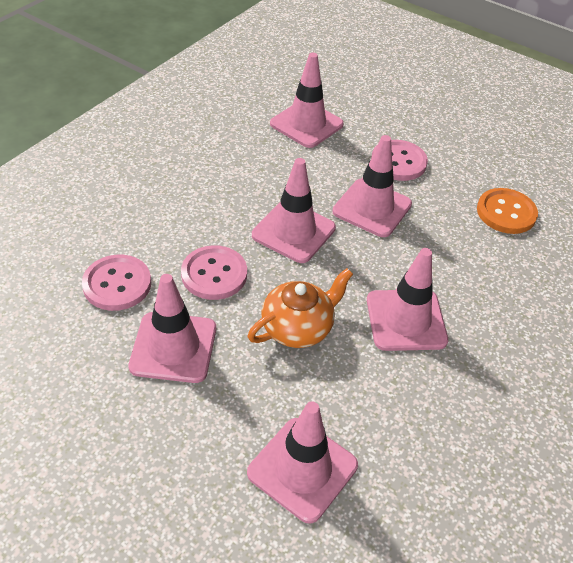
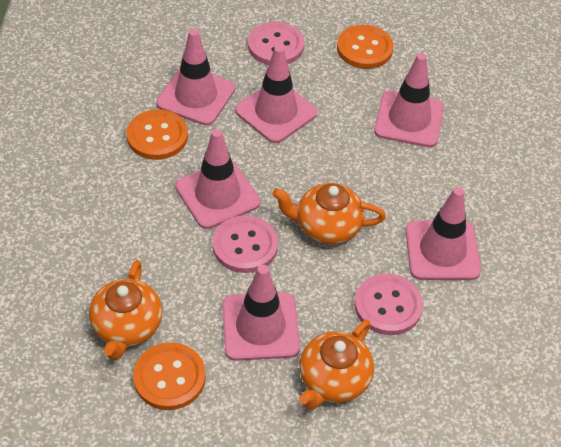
orange button: [477,188,538,234] = 1 -> [127,109,188,160] [133,342,206,410] [337,25,393,69] = 3
orange teapot: [248,268,353,348] = 1 -> [89,260,162,360] [272,183,386,244] [299,320,374,410] = 3

